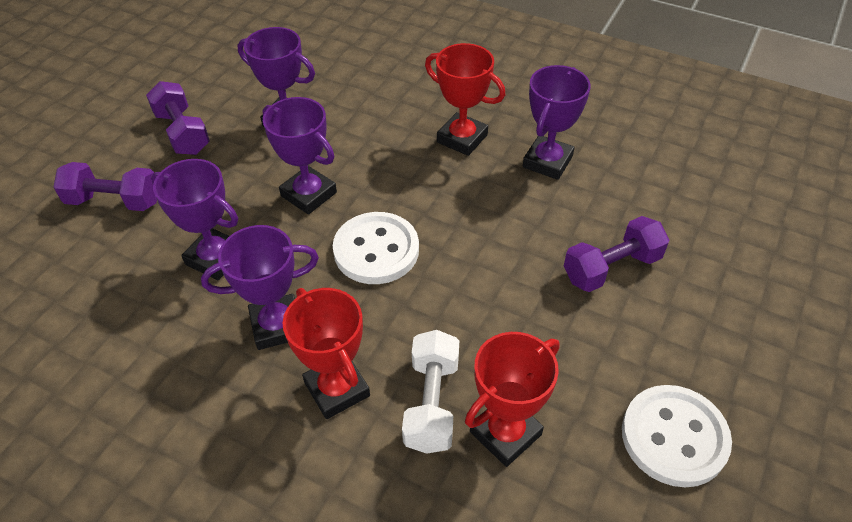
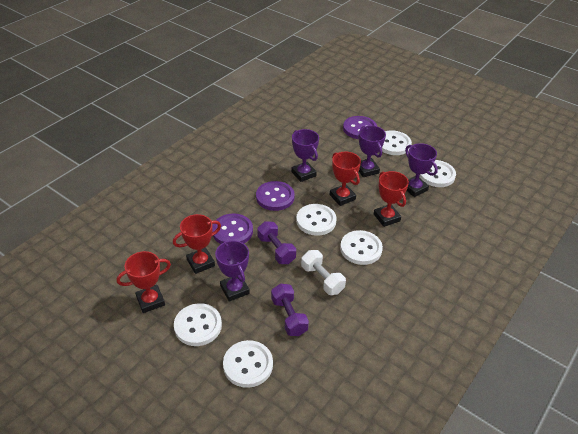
purple button: none = 0 -> [212,213,253,244] [256,181,295,211] [343,116,377,139] = 3
purple dumbbell: [54,162,157,211] [146,81,210,155] [564,216,669,292] = 3 -> [257,221,296,264] [271,283,309,336] = 2
purple trophy: [151,159,238,280] [201,225,319,350] [237,27,315,127] [263,97,337,215] [523,65,591,180] = 5 -> [215,240,250,302] [291,129,319,182] [359,126,386,177] [405,143,438,197] = 4
red trophy: [282,288,370,419] [425,43,505,156] [465,332,559,467] = 3 -> [117,251,171,313] [173,214,221,274] [330,152,361,206] [374,171,409,227] = 4
white button: [333,212,419,284] [622,385,732,487] = 2 -> [174,303,222,346] [223,340,273,388] [296,204,337,236] [340,230,383,265] [382,130,412,155] [419,160,456,187] = 6

